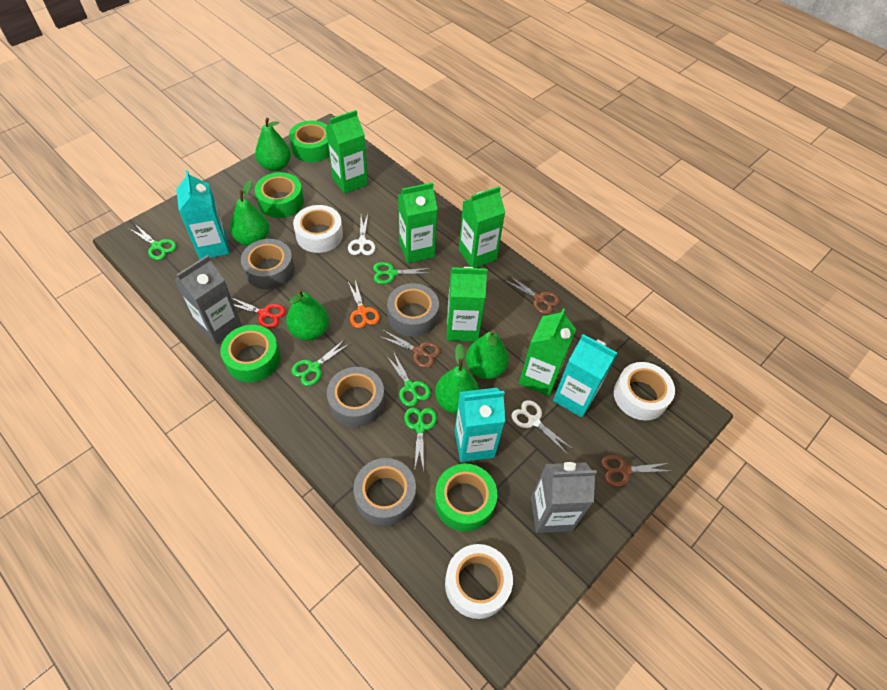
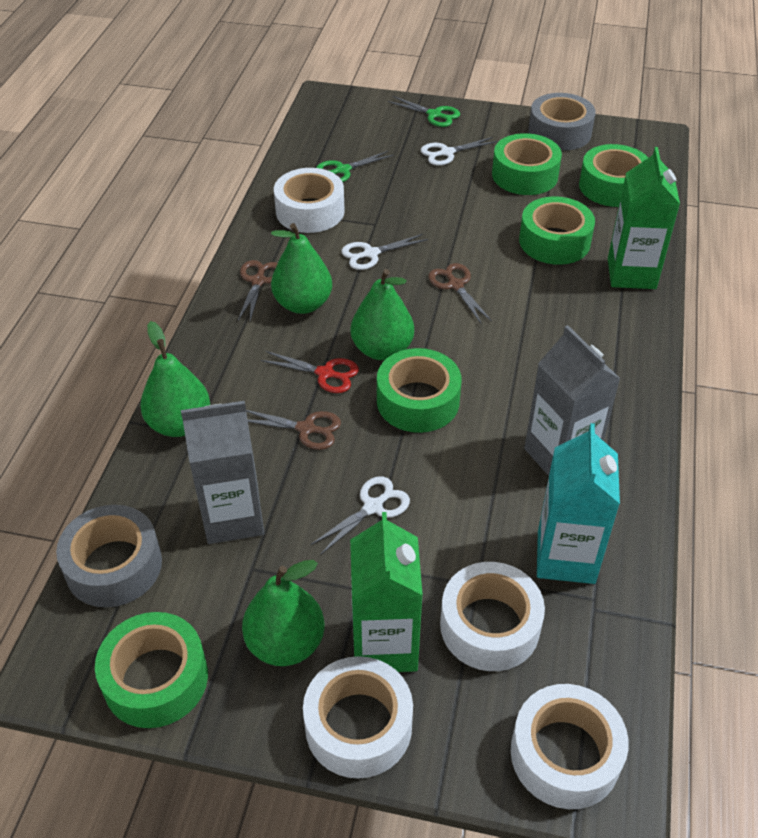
green carton: [326,110,368,194] [398,182,437,263] [447,267,487,342] [459,186,505,268] [519,308,576,396] = 5 -> [350,512,423,672] [608,147,680,289] = 2
green pear: [230,180,270,246] [255,118,291,171] [286,289,329,340] [435,343,479,414] [466,330,509,379] = 5 -> [140,321,210,437] [242,560,324,666] [271,223,332,314] [351,269,414,360] = 4
green scissors: [130,224,177,260] [291,338,351,386] [373,262,433,284] [386,351,431,407] [404,408,437,472] = 5 -> [316,151,393,182] [388,96,460,127] = 2
green tape: [220,325,280,382] [255,172,304,218] [289,121,330,162] [435,464,497,531] = 4 -> [95,612,208,728] [377,348,461,433] [492,133,562,195] [519,196,595,265] [579,144,648,207] = 5
grey tape: [241,239,295,290] [327,367,385,427] [353,458,416,526] [387,283,439,337] = 4 -> [56,505,162,607] [528,93,596,151] = 2
orange scissors: [348,280,380,328] = 1 -> none = 0
turquoise carton: [176,170,229,259] [455,388,505,462] [553,334,617,418] = 3 -> [537,423,620,584] = 1
white scissors: [348,214,375,255] [511,400,573,455] = 2 -> [311,476,410,555] [341,234,428,270] [421,137,498,166] = 3
white tape: [293,205,343,253] [445,544,513,619] [614,362,675,420] = 3 -> [274,168,345,233] [303,656,413,779] [440,562,545,671] [511,684,628,809] = 4

